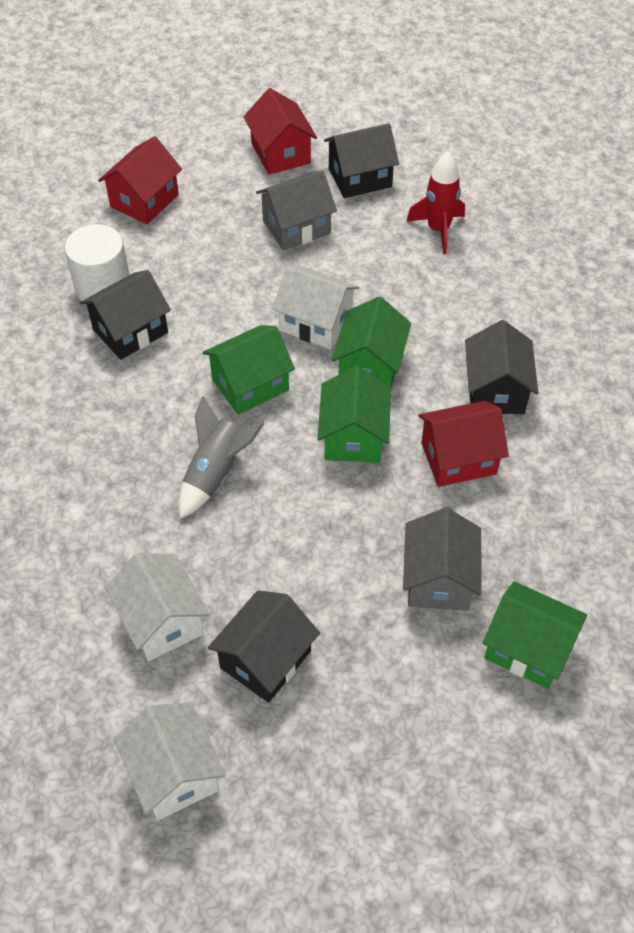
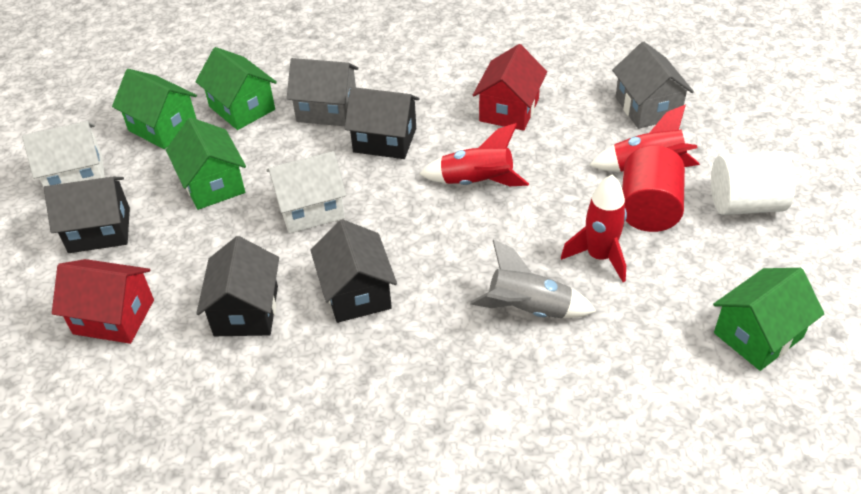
red cylinder: none = 0 -> [622,146,685,232] = 1
red house: [98,136,182,225] [243,88,317,174] [418,401,509,487] = 3 -> [52,259,154,344] [473,44,547,131] = 2
red rocket: [406,152,465,254] = 1 -> [420,123,529,186] [561,175,627,282] [589,104,700,172] = 3
white house: [105,553,209,662] [114,702,225,820] [273,266,359,350] = 3 -> [22,121,105,187] [266,151,347,233] = 2

